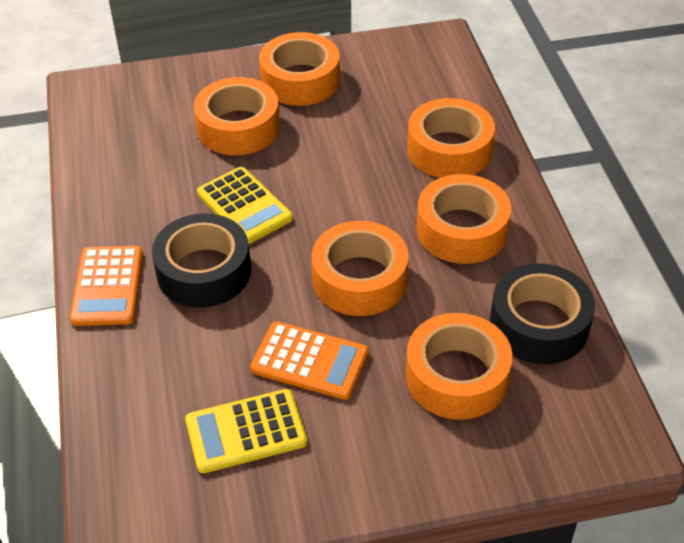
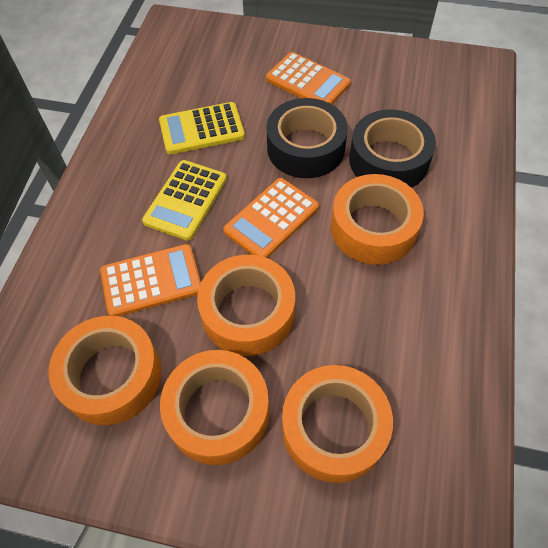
orange calculator: [70,246,143,326] [250,321,369,400] = 2 -> [100,244,201,316] [223,178,319,258] [266,52,351,104] = 3
orange tape: [194,77,280,156] [259,32,340,106] [311,221,409,316] [406,313,513,420] [407,98,495,178] [416,174,511,264] = 6 -> [49,316,161,425] [160,350,269,465] [197,255,295,356] [282,365,393,483] [331,174,424,265] = 5

